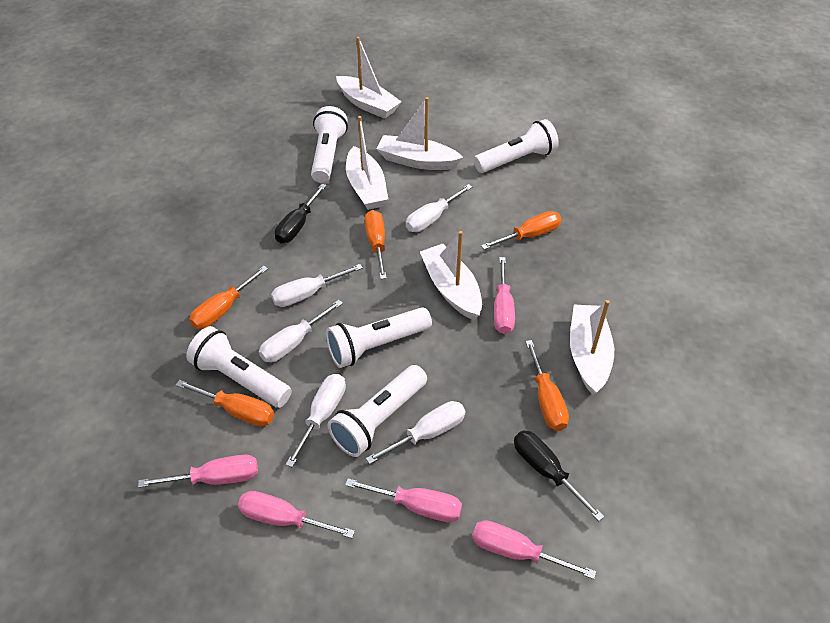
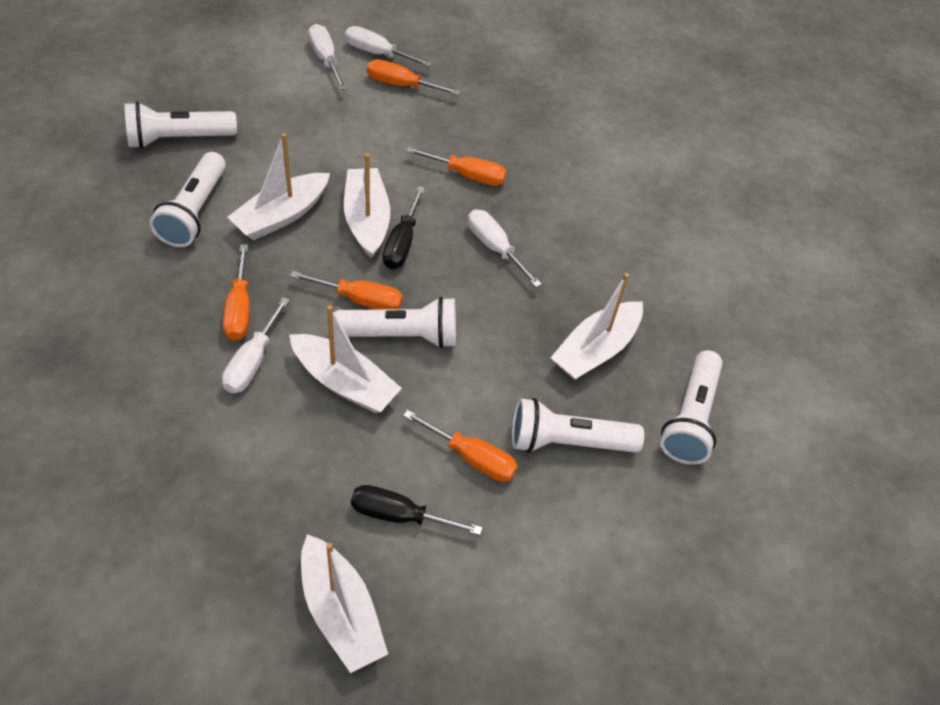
pink screwdriver: [138,454,258,488] [238,491,355,538] [345,478,462,522] [472,520,596,579] [494,257,515,334] = 5 -> none = 0
white screwdriver: [259,300,343,363] [271,264,363,307] [285,374,346,467] [366,401,465,464] [406,184,473,232] = 5 -> [222,297,290,393] [308,24,347,90] [345,26,432,67] [468,210,542,287] = 4

